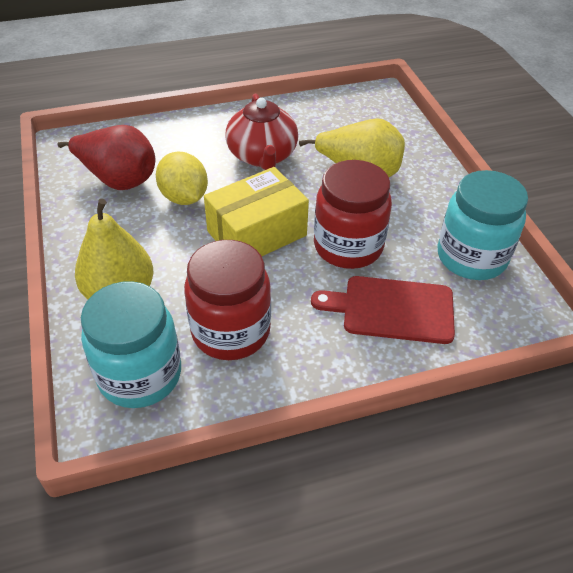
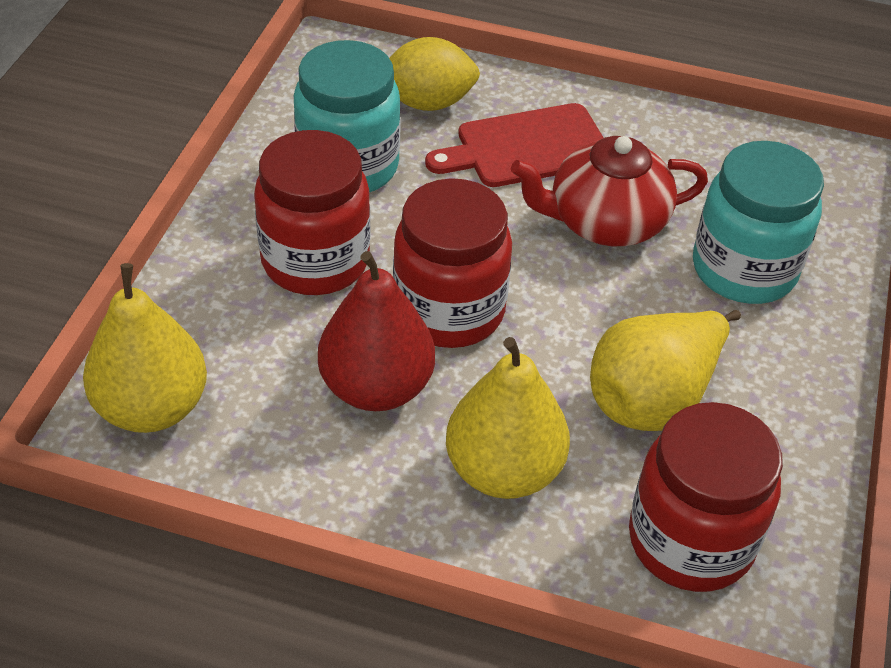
red jar: [184,240,271,360] [314,160,392,269] = 2 -> [254,130,370,295] [393,178,512,348] [629,402,783,592] = 3
yellow box: [204,167,309,256] = 1 -> none = 0
yellow pear: [75,199,153,299] [299,118,405,177] = 2 -> [83,263,207,433] [446,337,570,499] [590,310,741,431] = 3

